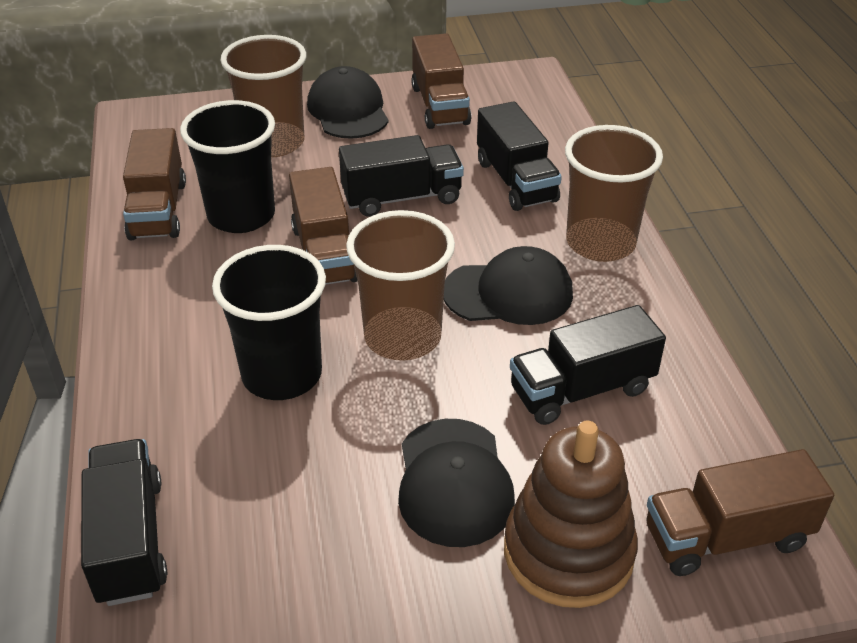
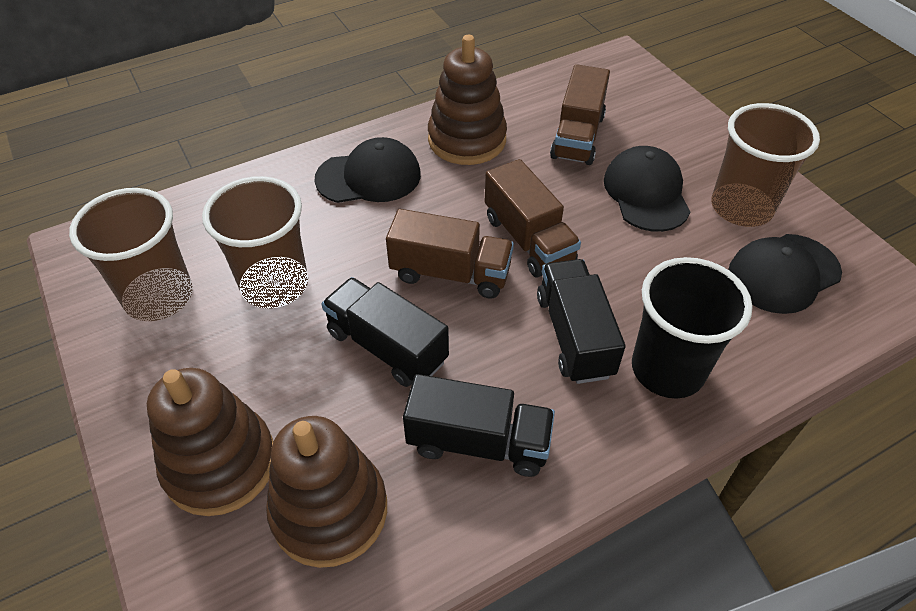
black cup: [180,100,275,233] [212,245,326,400] = 2 -> [632,257,753,399] = 1
black truck: [81,439,167,606] [339,135,464,217] [477,101,562,211] [510,305,666,425] = 4 -> [322,277,449,387] [403,374,555,477] [537,259,626,384] = 3
brown stacking toy: [504,421,638,608] = 1 -> [147,368,274,516] [266,416,387,568] [428,35,507,165] = 3
brown truck: [123,128,186,241] [289,167,357,285] [411,33,472,129] [646,449,834,576] = 4 -> [386,209,514,299] [484,159,581,278] [550,64,610,165] = 3

